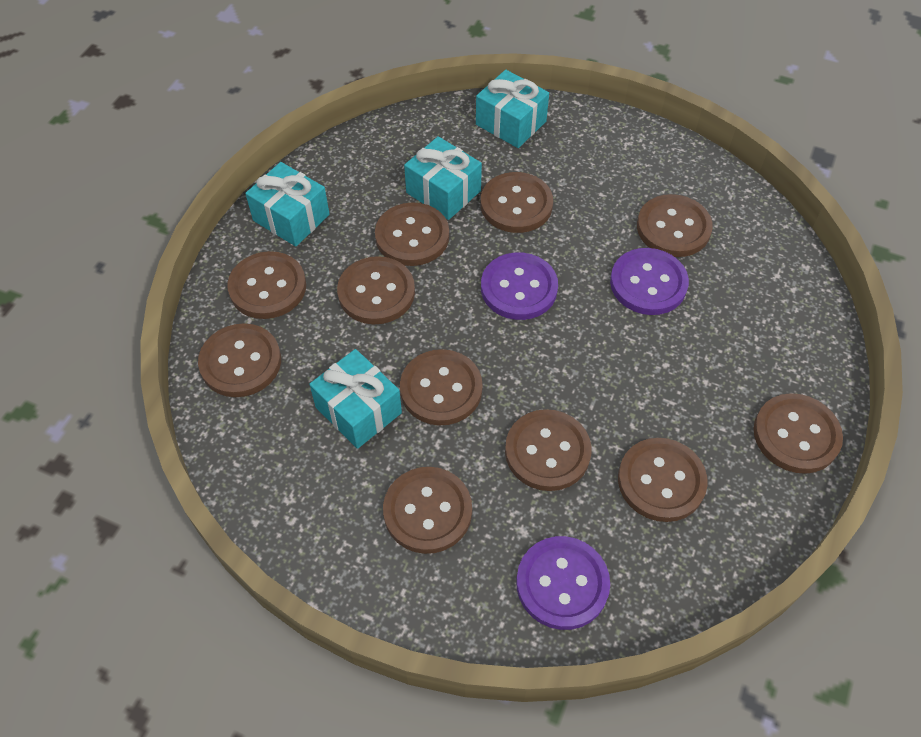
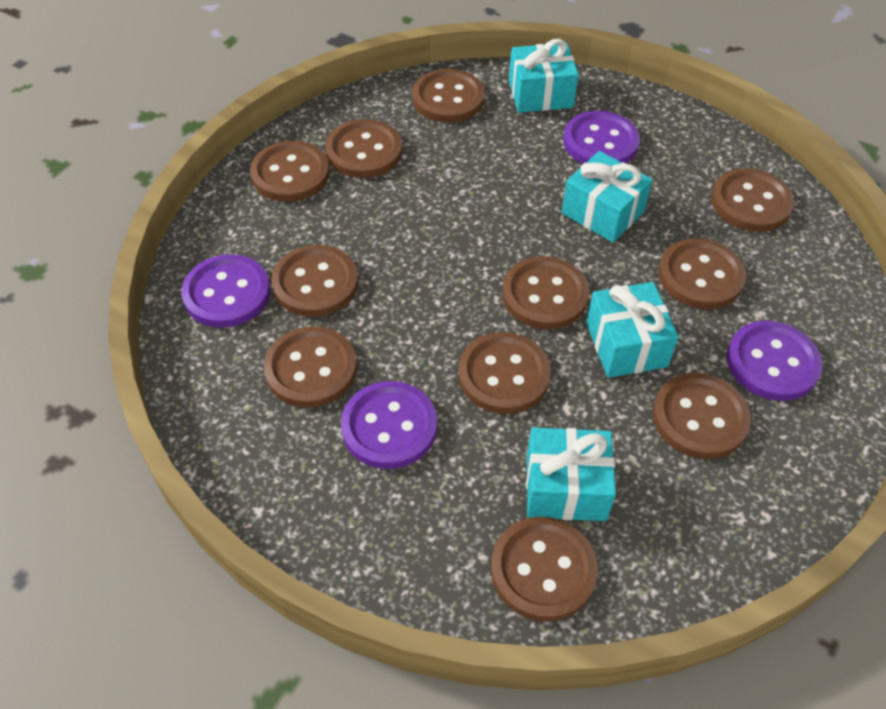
purple button: [481,252,558,320] [516,536,610,630] [610,248,689,315] = 3 -> [181,254,270,328] [341,381,437,469] [563,111,640,164] [727,321,822,401] = 4

